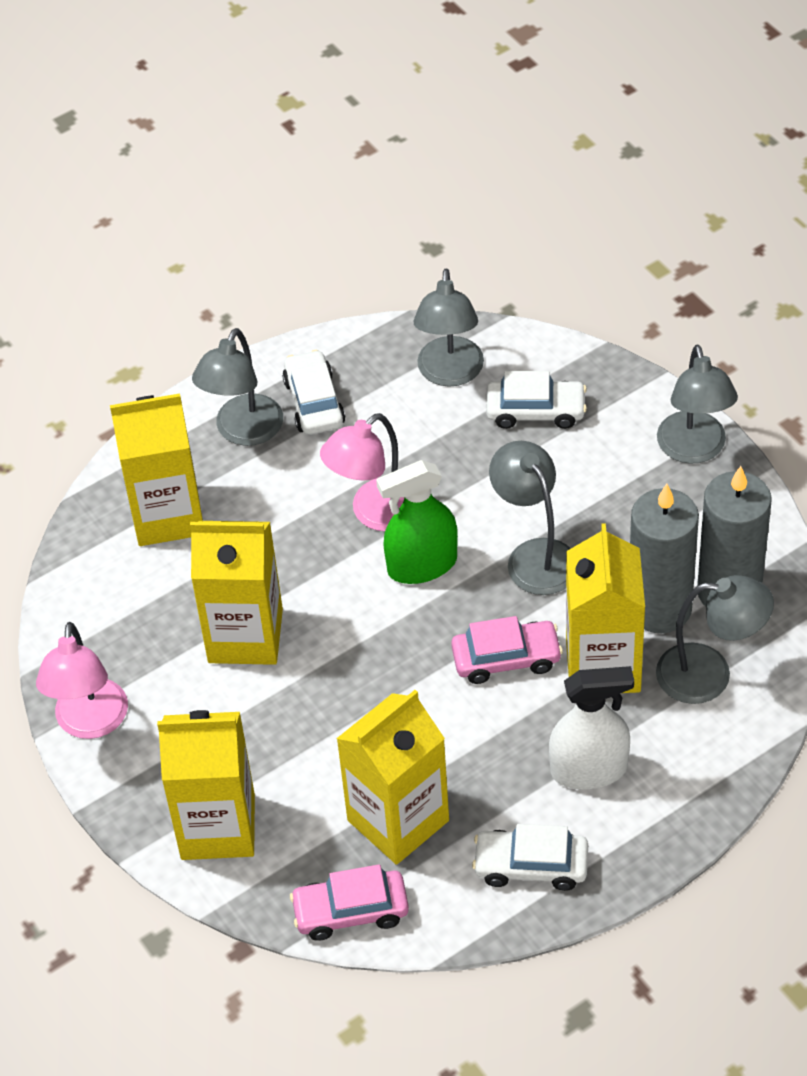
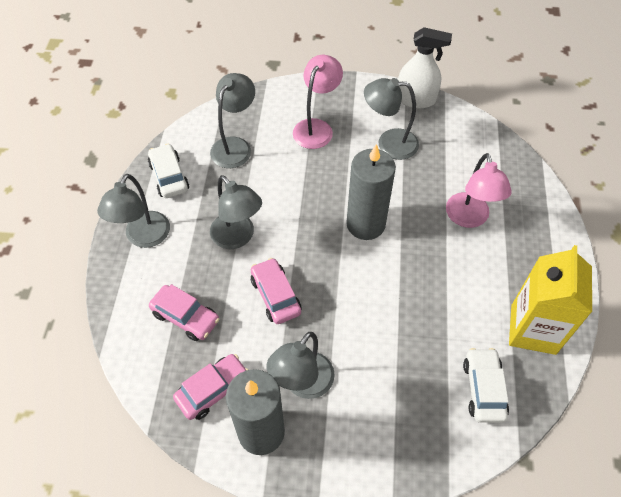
green spray bottle: [376,460,458,584] = 1 -> none = 0
pink car: [290,864,409,941] [451,616,563,684] = 2 -> [149,284,219,341] [173,354,248,420] [251,258,302,324] = 3
white car: [282,350,345,434] [472,824,588,891] [486,371,587,429] = 3 -> [148,144,189,198] [463,348,509,423] = 2
yellow carton: [110,393,203,546] [157,710,255,860] [190,521,283,665] [336,690,449,865] [566,523,645,693] = 5 -> [509,245,592,355] = 1

